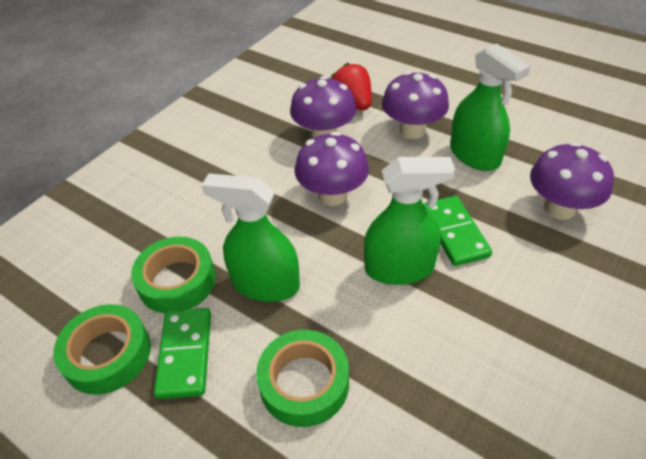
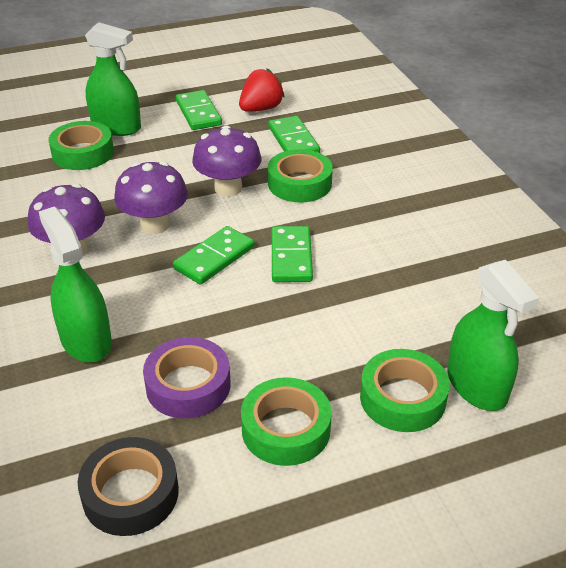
black tape: none = 0 -> [78,437,179,536] = 1
green domino: [154,308,211,399] [423,196,492,266] = 2 -> [173,226,254,285] [176,90,222,130] [268,116,320,153] [272,226,313,282] = 4
green tape: [53,304,151,395] [131,237,216,313] [256,330,349,427] = 3 -> [48,121,114,170] [241,377,332,466] [268,149,333,202] [360,349,450,432] = 4
purple mushroom: [290,76,356,138] [295,132,369,206] [382,71,449,139] [530,142,614,220] = 4 -> [28,183,105,256] [114,161,188,234] [192,125,261,197] = 3
purple tape: none = 0 -> [143,337,231,418] = 1

